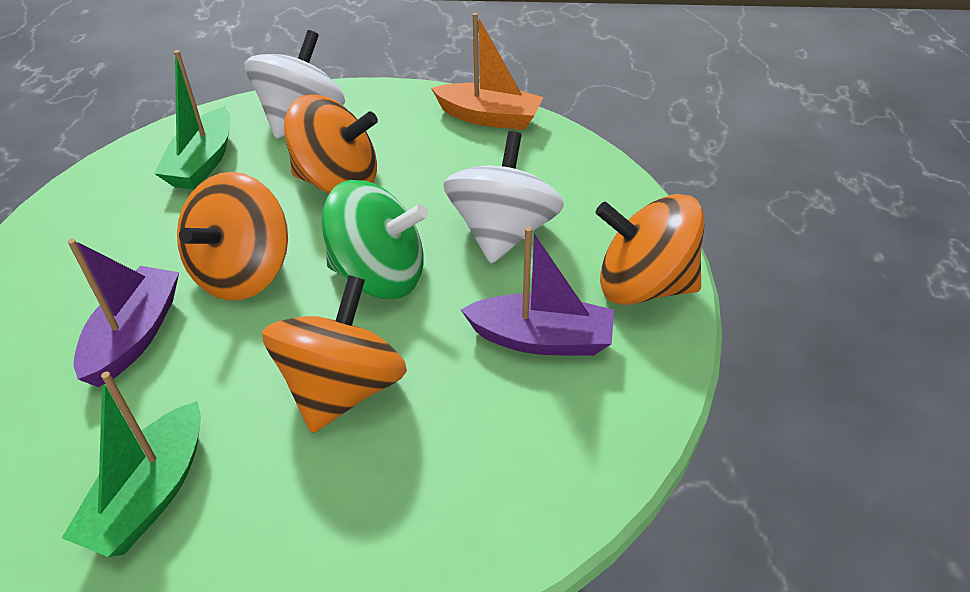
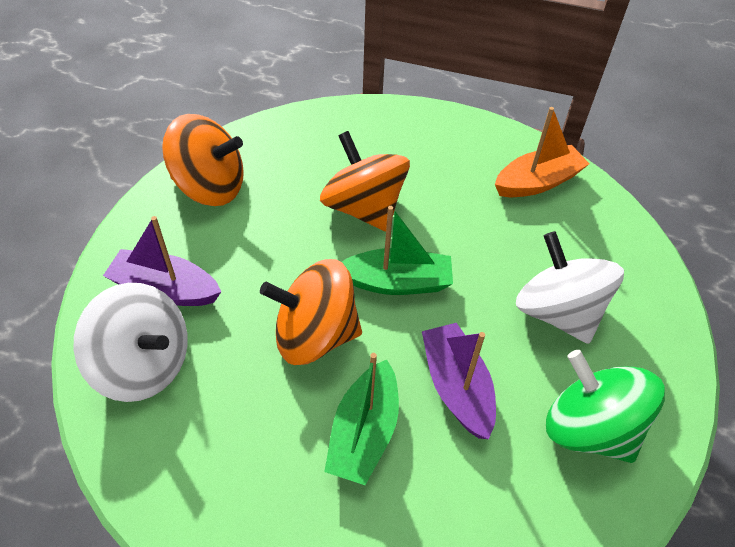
orange spinning top: [177,172,288,300] [262,275,407,433] [284,95,378,194] [595,194,705,305] = 4 -> [162,114,244,206] [260,259,362,365] [320,131,410,231] = 3

